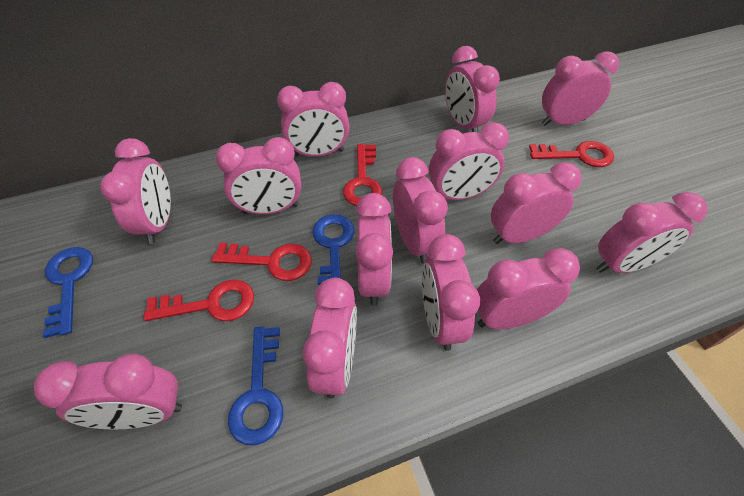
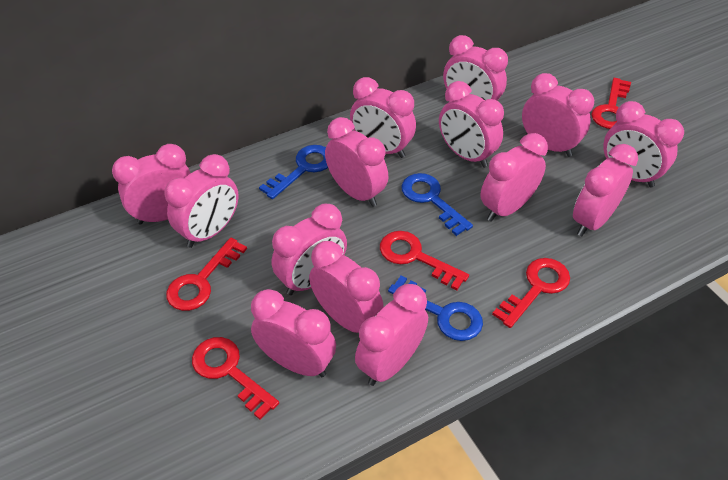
red key: [143,280,254,321] [212,243,312,281] [343,144,382,206] [529,141,614,167] = 4 -> [166,238,247,311] [192,337,279,420] [380,231,469,291] [492,258,570,328] [591,78,631,129] = 5

